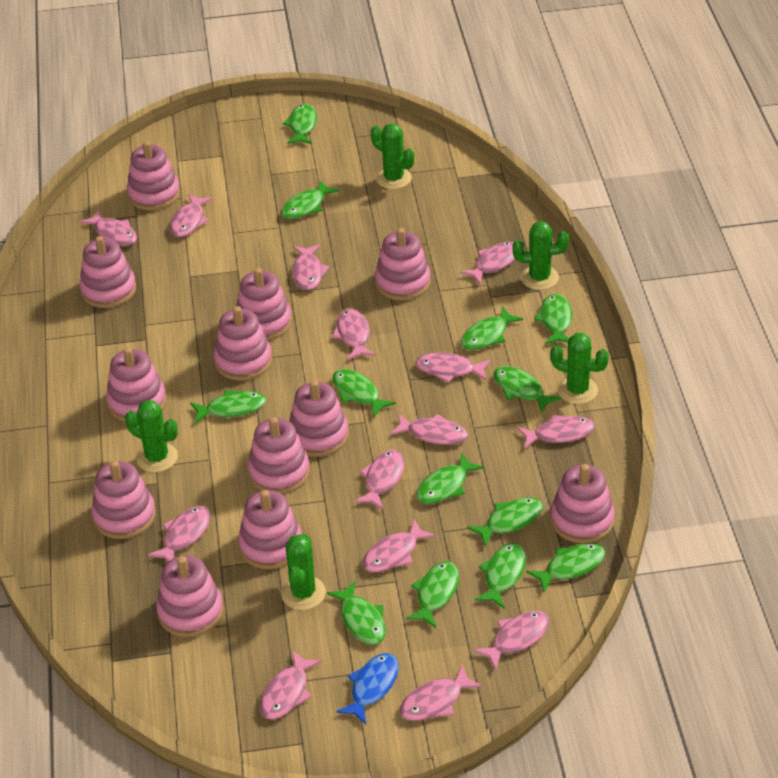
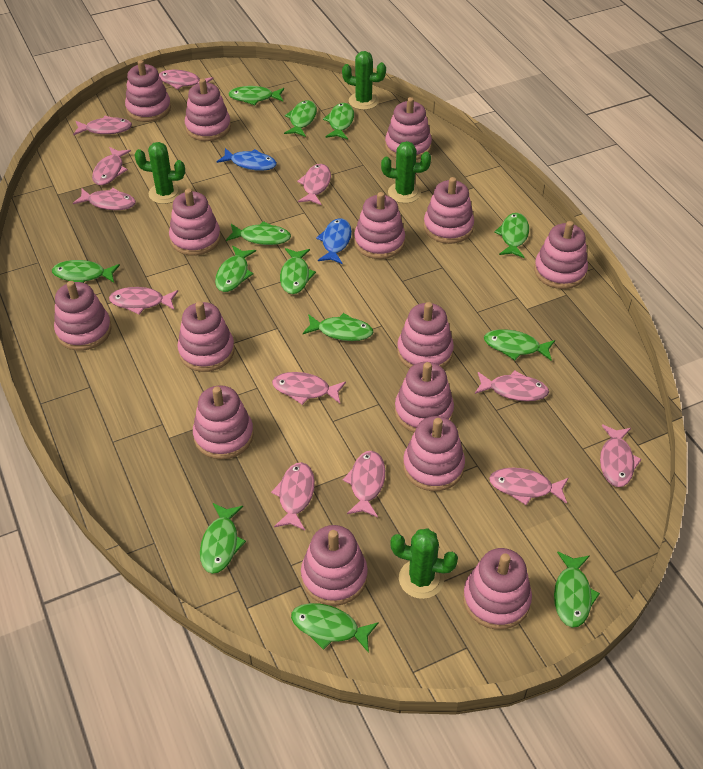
blue fish: [336,653,399,724] = 1 -> [217,148,277,171] [316,218,352,264] = 2
green cactus: [125,400,178,473] [281,534,326,610] [371,123,414,189] [512,221,569,290] [550,333,609,404] = 5 -> [134,142,185,204] [342,51,386,110] [381,141,431,203] [390,528,458,599] = 4
pink fish: [80,210,137,246] [148,506,211,562] [170,194,212,237] [260,650,322,719] [292,244,329,290] [332,308,376,360] [354,450,405,509] [363,519,436,572] [390,413,468,445] [400,664,483,721] [416,352,491,382] [460,242,515,284] [473,611,549,670] [517,414,595,449] = 14 -> [73,116,132,136] [73,188,136,210] [92,147,131,185] [109,287,178,315] [159,70,213,90] [271,462,315,530] [272,372,346,405] [297,164,331,205] [343,451,385,518] [475,370,549,401] [489,468,568,505] [600,424,642,487] = 12
pink stacking toy: [79,236,136,308] [91,461,156,539] [106,347,167,422] [127,141,180,210] [156,555,223,637] [213,306,272,381] [236,268,292,341] [238,490,302,569] [247,417,310,494] [289,380,349,457] [375,228,431,301] [550,464,615,543] = 12 -> [54,281,112,351] [125,60,171,122] [169,189,221,256] [177,301,235,372] [185,78,231,141] [193,385,254,459] [301,525,368,606] [354,192,405,259] [385,97,432,160] [395,362,454,432] [397,302,454,368] [403,416,465,491] [423,177,474,244] [463,548,532,630] [534,221,588,289] = 15

